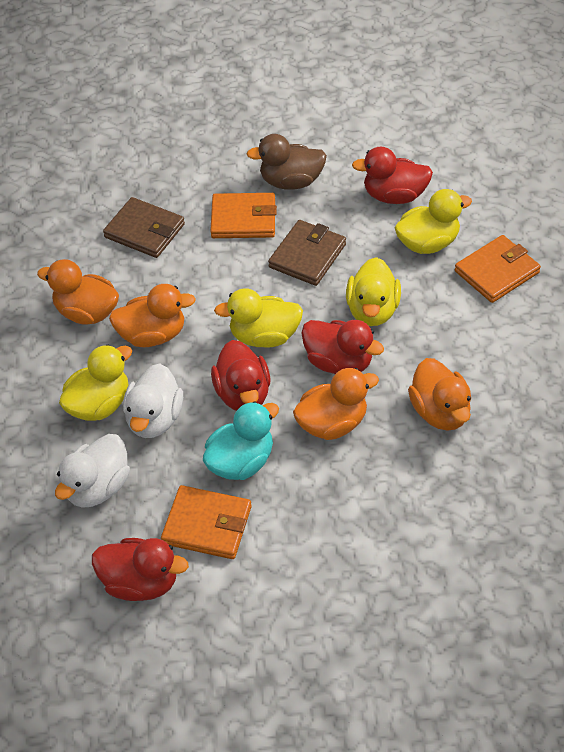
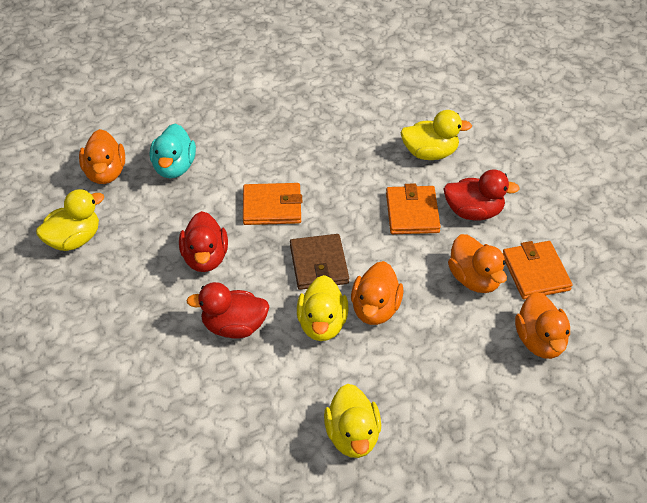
brown duck: [247,134,327,190] = 1 -> none = 0
brown wallet: [103,197,185,258] [268,220,346,286] = 2 -> [290,234,349,290] = 1
red duck: [92,538,189,601] [211,340,270,411] [301,320,384,374] [352,147,433,204] = 4 -> [179,211,228,272] [186,282,269,339] [444,170,520,220] = 3
white duck: [55,434,130,508] [123,364,183,438] = 2 -> none = 0

